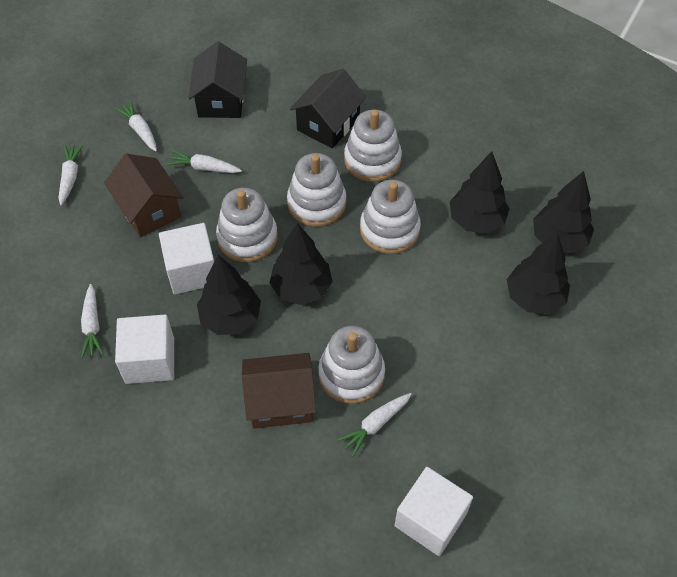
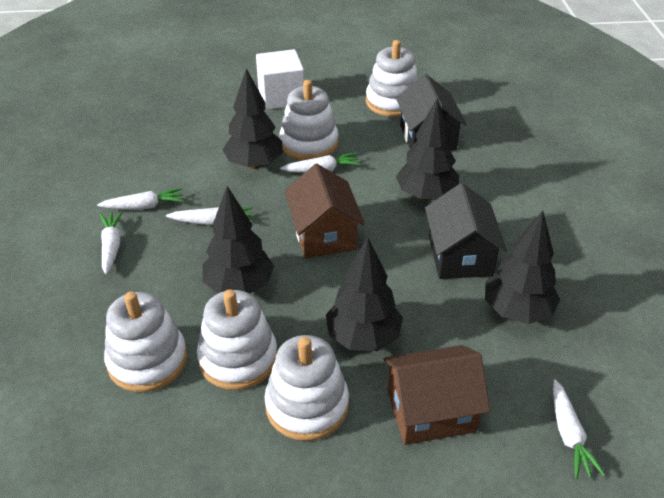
white cube: [115,315,174,384] [159,223,214,294] [395,467,473,556] = 3 -> [256,49,304,110] = 1

